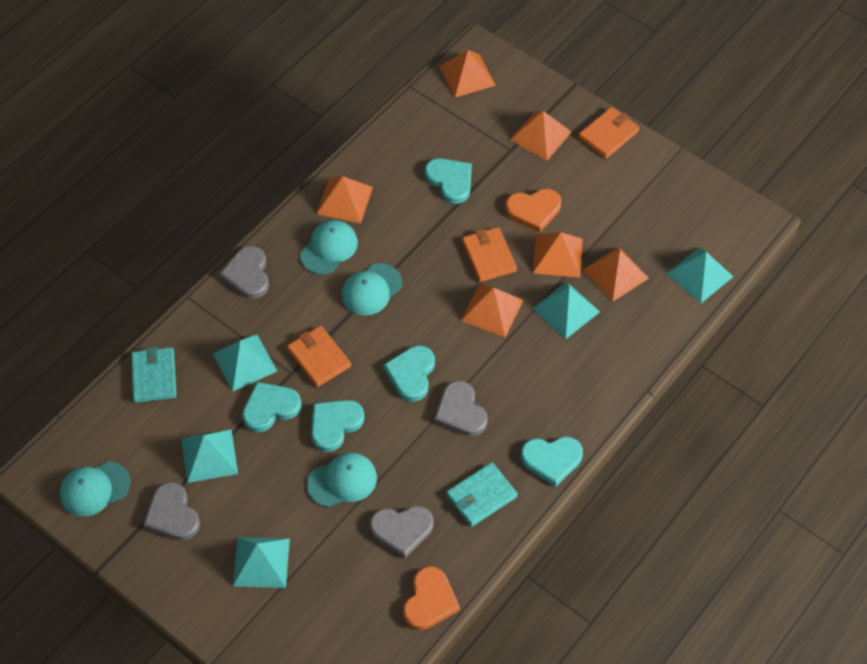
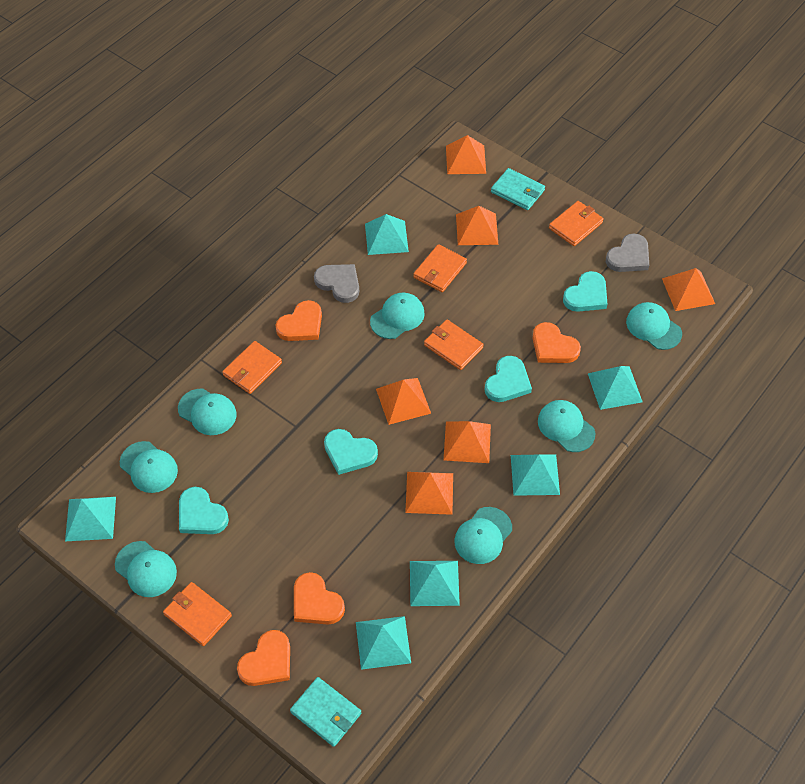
grey heart: [143,482,200,541] [220,246,269,299] [370,505,434,559] [434,380,488,436] = 4 -> [314,264,359,303] [606,233,649,272] = 2
orange heart: [403,566,460,630] [505,189,561,232] = 2 -> [237,630,290,686] [275,300,322,341] [294,572,345,625] [533,322,581,363] = 4
orange wallet: [287,326,351,387] [462,227,517,282] [578,107,639,159] = 3 -> [163,582,232,646] [222,341,282,394] [413,244,467,292] [424,320,484,370] [549,201,604,246] = 5
turquoise cap: [60,461,131,517] [300,220,358,275] [307,453,377,507] [341,263,402,316] = 4 -> [115,541,177,597] [120,441,178,493] [178,388,236,435] [370,293,425,339] [454,507,512,564] [538,400,595,452] [626,302,682,350] = 7
turquoise heart: [242,382,301,432] [311,400,365,452] [383,346,435,402] [425,158,472,204] [520,436,583,487] = 5 -> [179,487,229,534] [324,429,378,475] [485,356,532,402] [563,271,607,312] = 4
turquoise pyramid: [181,429,238,483] [213,334,277,391] [233,537,290,588] [532,282,600,339] [666,248,733,303] = 5 -> [65,497,116,541] [356,616,411,670] [365,214,409,255] [410,561,460,606] [511,454,560,496] [588,366,643,410] = 6

